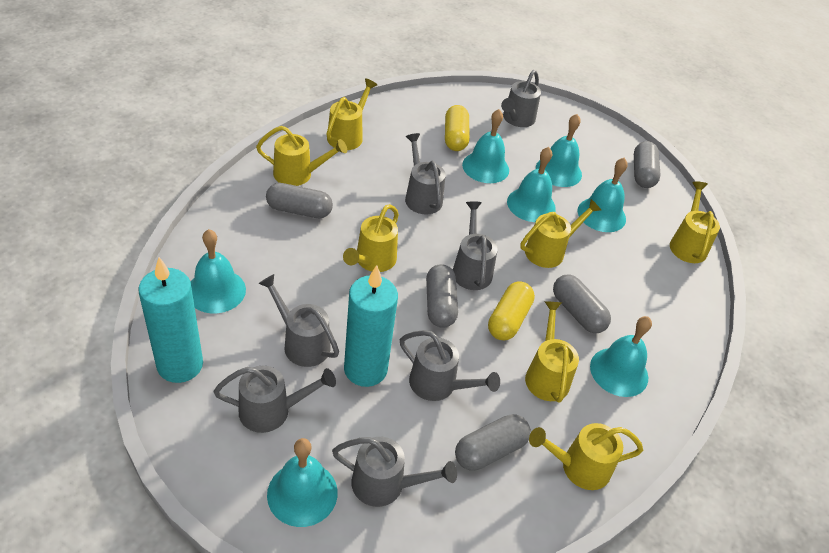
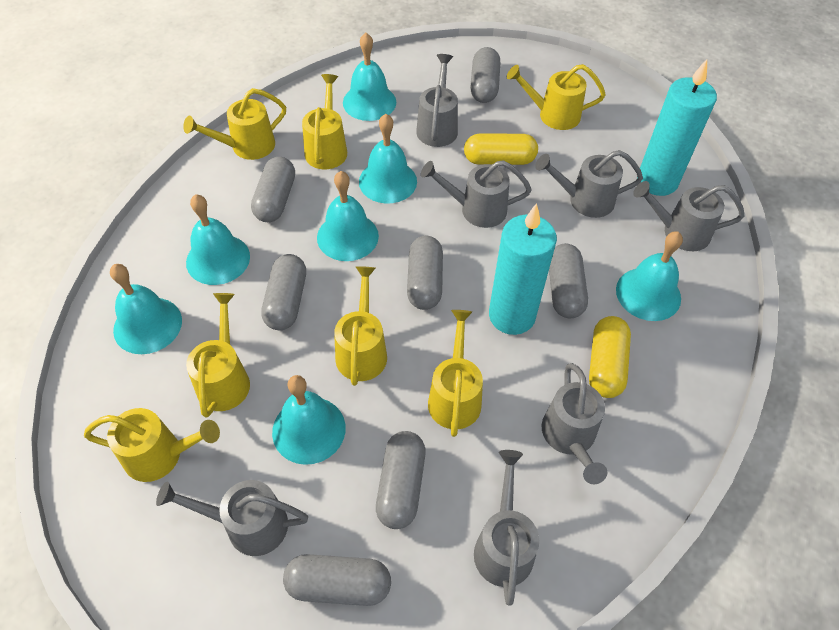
grey capsule: [266,183,333,218] [426,264,458,328] [455,414,531,471] [553,275,611,333] [634,141,660,188] = 5 -> [251,157,295,222] [261,254,306,330] [283,554,391,606] [376,431,426,529] [407,236,443,310] [470,47,500,103] [549,243,588,318] = 7

